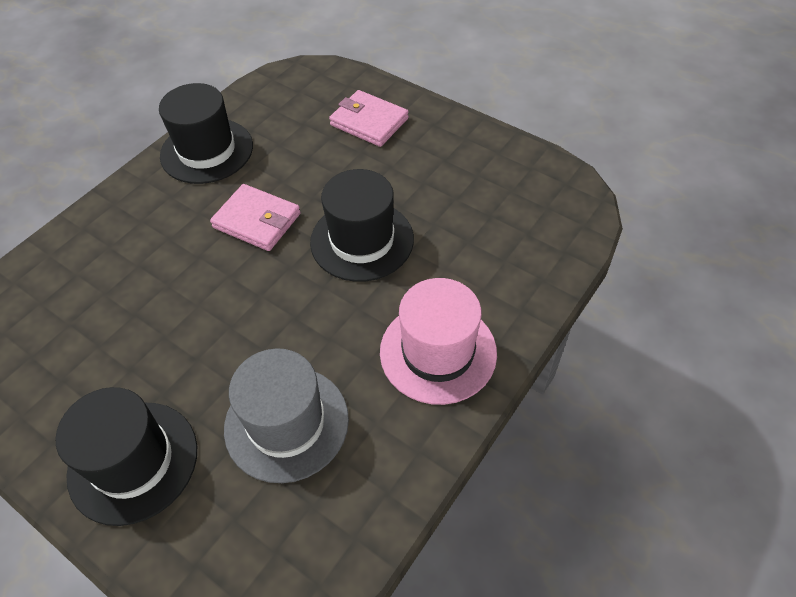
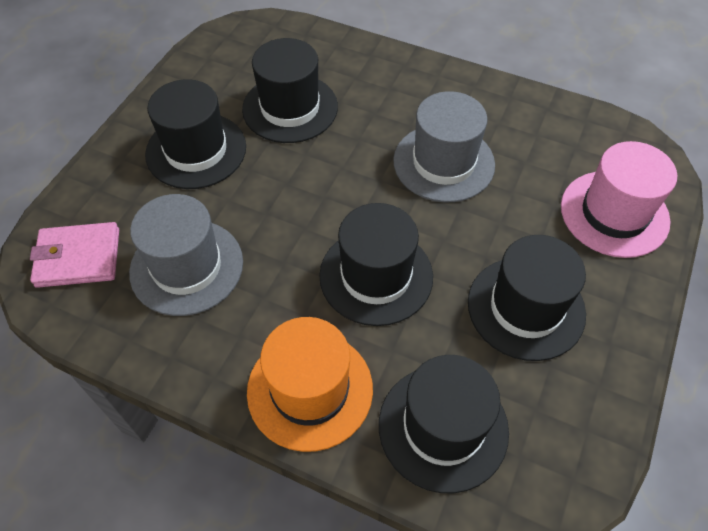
black hat: [56,387,197,526] [159,83,253,184] [310,169,414,282] = 3 -> [145,79,246,189] [242,38,338,143] [319,203,433,326] [379,355,509,493] [468,235,586,361] = 5
grey hat: [224,348,349,483] = 1 -> [129,194,243,316] [393,91,495,202] = 2
orange hat: none = 0 -> [247,317,373,452] = 1
pink wallet: [210,184,301,251] [329,90,409,147] = 2 -> [30,222,119,288] = 1

